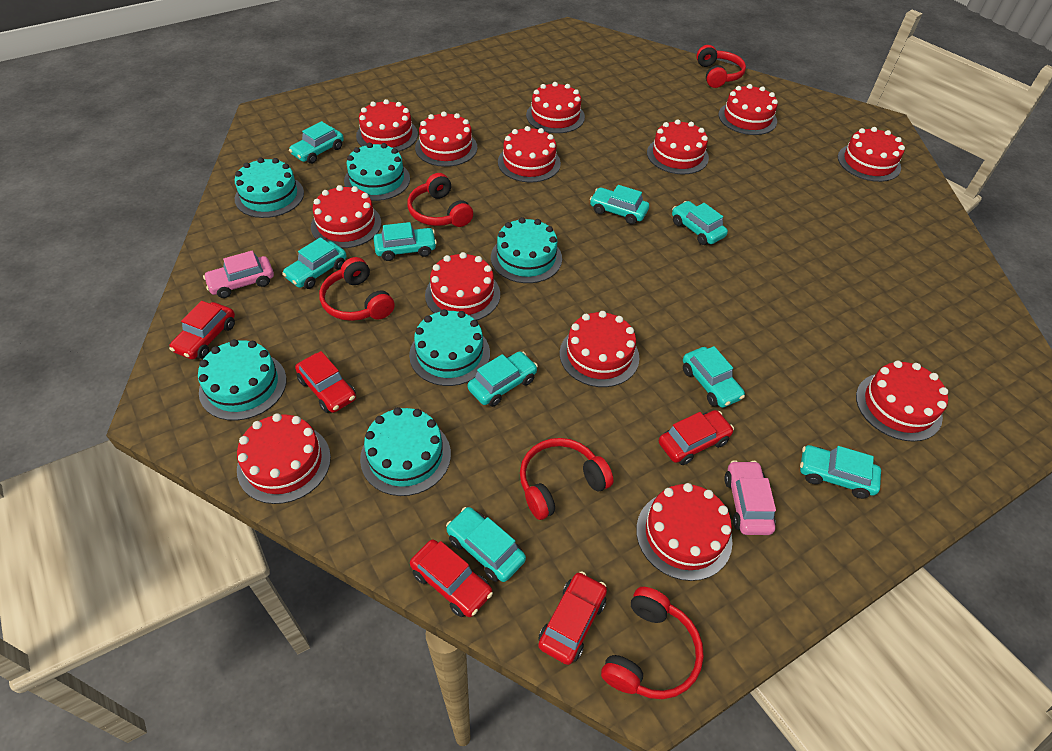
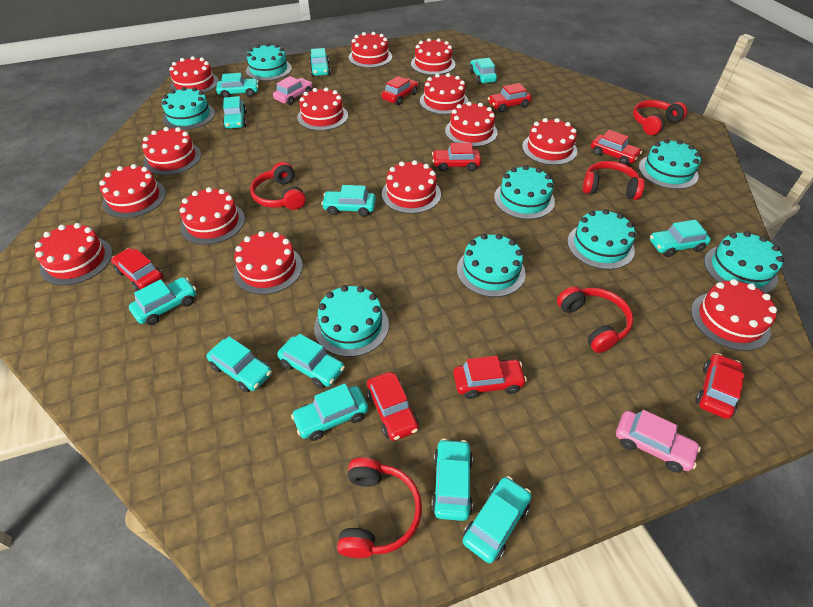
red cake: [237,413,331,504] [311,185,381,248] [356,99,418,152] [415,111,477,167] [425,252,500,320] [498,126,561,182] [526,82,585,133] [560,311,640,387] [636,483,733,581] [647,119,709,174] [719,84,778,135] [838,127,905,182] [856,361,948,442] = 13 -> [35,223,113,286] [99,164,166,218] [142,127,201,175] [169,56,219,93] [180,187,245,245] [234,231,303,295] [297,87,348,131] [349,32,392,68] [382,160,441,214] [411,38,455,75] [420,73,469,115] [445,102,498,147] [522,118,577,165] [691,279,777,351] = 14
red car: [169,301,235,359] [295,351,356,413] [410,539,493,617] [538,571,607,665] [659,410,734,465] = 5 -> [111,248,164,291] [367,372,419,441] [382,76,418,105] [432,143,481,172] [453,356,527,399] [488,83,532,112] [591,130,642,165] [695,353,745,419] = 8
turquoise cake: [198,339,287,421] [235,158,304,218] [344,143,410,201] [360,407,451,496] [409,309,490,386] [491,217,562,283] = 6 -> [162,87,215,130] [246,43,292,81] [314,285,389,357] [457,234,526,297] [494,165,555,219] [567,209,636,270] [639,139,701,189] [704,231,784,293] = 8
turquoise car: [282,237,346,289] [289,121,344,164] [374,222,437,261] [446,507,526,582] [467,351,538,407] [590,185,649,225] [672,201,728,245] [683,346,745,408] [800,445,881,499] = 9 -> [129,277,196,325] [206,336,272,393] [216,73,259,98] [223,96,247,129] [277,334,345,389] [291,383,368,441] [309,48,331,77] [321,185,376,217] [431,439,473,521] [463,476,531,563] [470,58,497,84] [650,220,711,257] = 12

